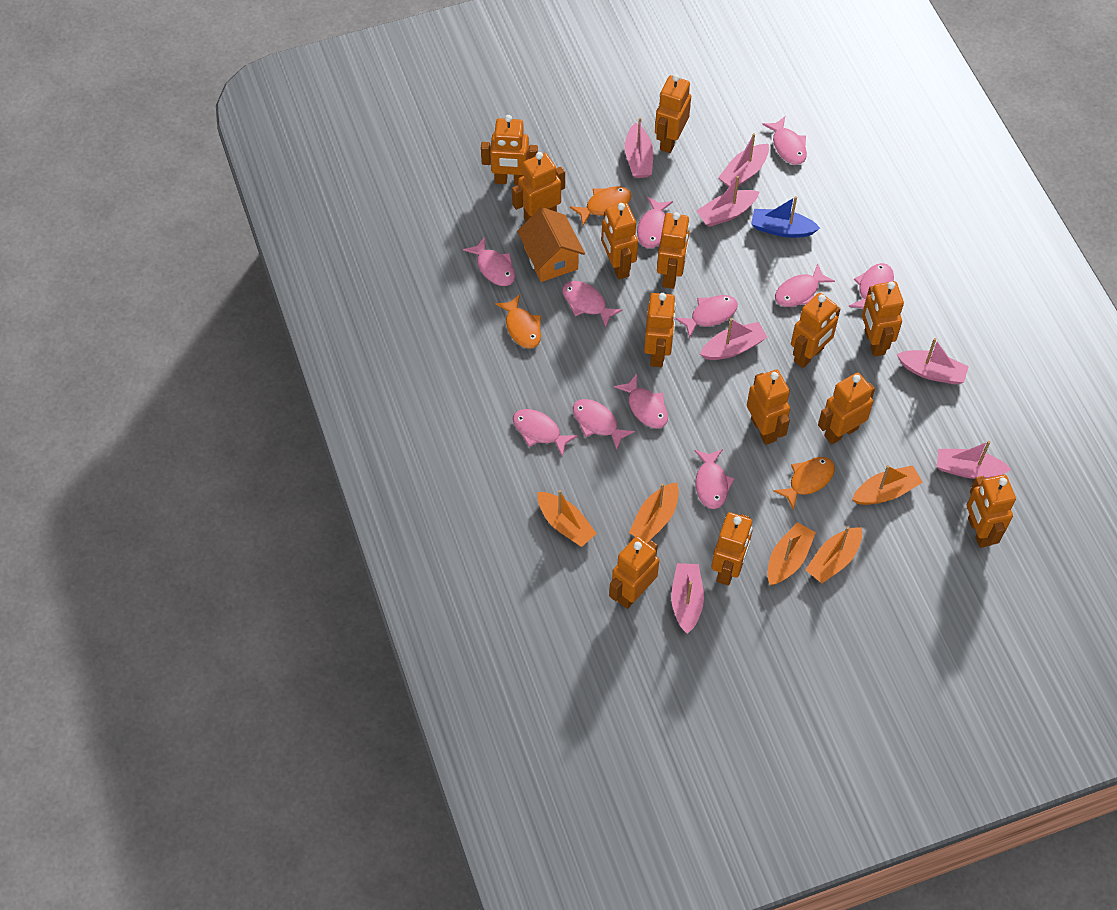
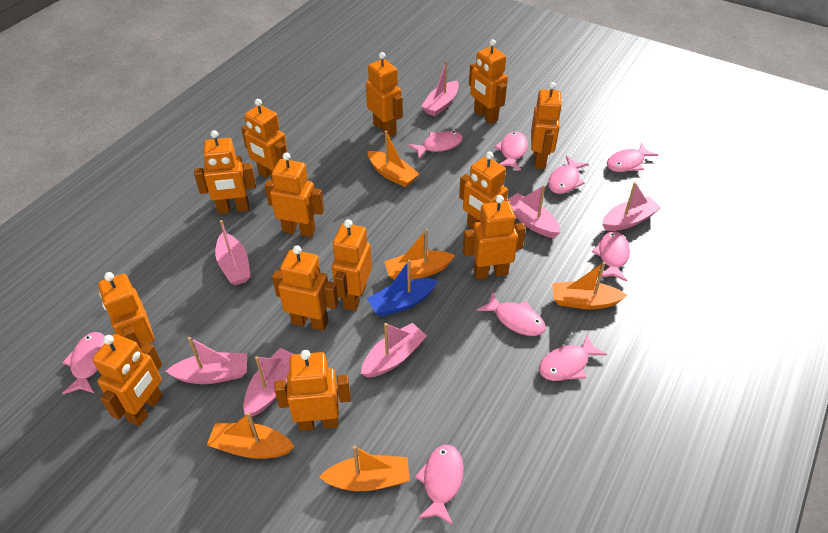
orange fish: [495,294,541,348] [570,186,631,225] [773,457,835,510] = 3 -> none = 0
orange house: [517,207,585,282] = 1 -> none = 0
pink fish: [463,236,515,286] [513,409,578,456] [562,281,623,328] [573,399,635,450] [614,373,668,429] [637,196,673,248] [675,295,738,339] [694,449,735,509] [762,116,807,165] [775,263,835,307] [848,263,894,309] = 11 -> [62,332,105,395] [408,131,463,159] [415,445,464,525] [477,292,546,336] [494,132,528,170] [539,334,607,381] [548,156,588,194] [592,231,630,282] [607,142,659,172] = 9

